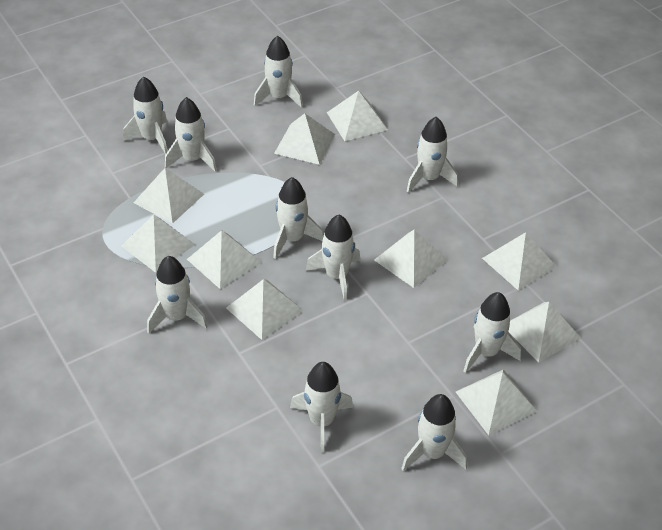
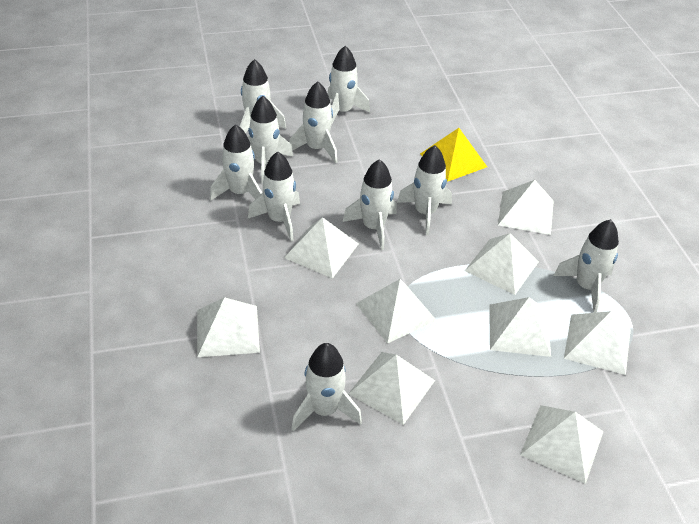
white pyramid: [121,215,195,273] [133,168,204,224] [187,230,261,289] [226,279,304,340] [274,113,335,165] [327,91,388,141] [374,229,448,288] [456,370,538,435] [482,232,557,291] [508,302,581,363] = 10 -> [197,297,260,357] [284,217,358,278] [348,352,435,425] [356,279,437,344] [465,233,539,295] [489,297,551,357] [498,180,554,235] [520,405,604,484] [564,311,630,375] = 9
yellow pyramid: none = 0 -> [420,128,487,182] = 1

